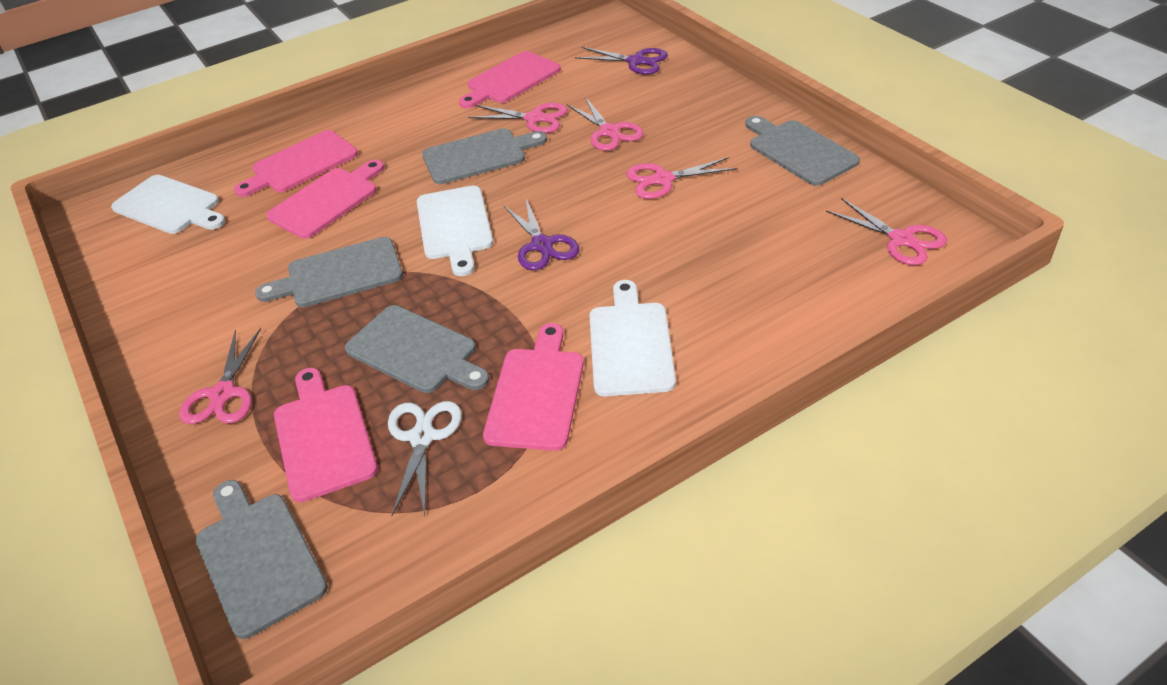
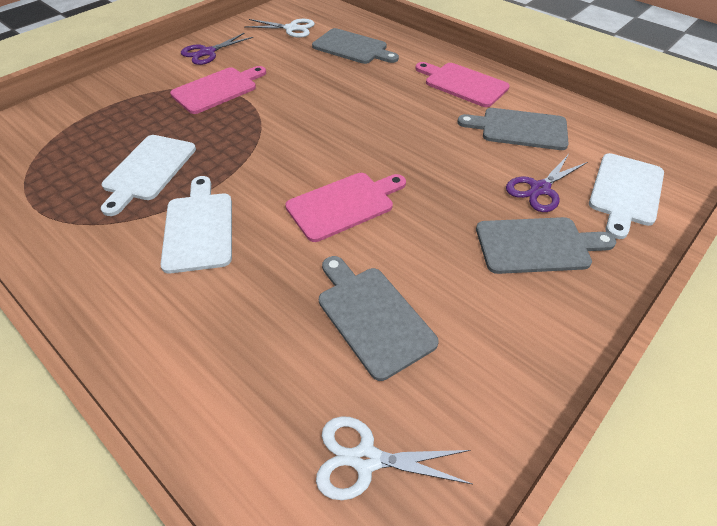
grey cutting board: [196,480,328,639] [255,237,403,307] [345,305,490,393] [422,128,547,184] [745,116,860,186] = 5 -> [312,28,399,64] [319,256,439,381] [457,108,569,150] [476,217,616,274] = 4
pink cutting board: [234,130,358,197] [267,160,384,239] [274,368,378,502] [459,51,561,108] [483,323,584,451] = 5 -> [170,66,266,114] [285,173,406,242] [415,62,510,107] = 3
pink scissors: [180,328,261,424] [468,103,568,133] [567,97,644,151] [626,157,738,199] [826,198,947,265] = 5 -> none = 0
white scissors: [388,401,462,516] = 1 -> [244,19,315,38] [316,416,472,500] = 2

